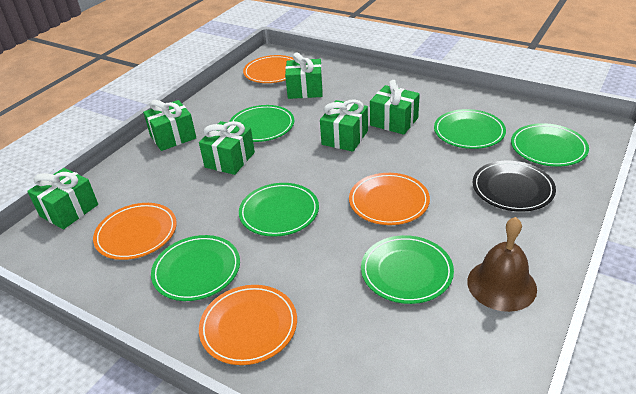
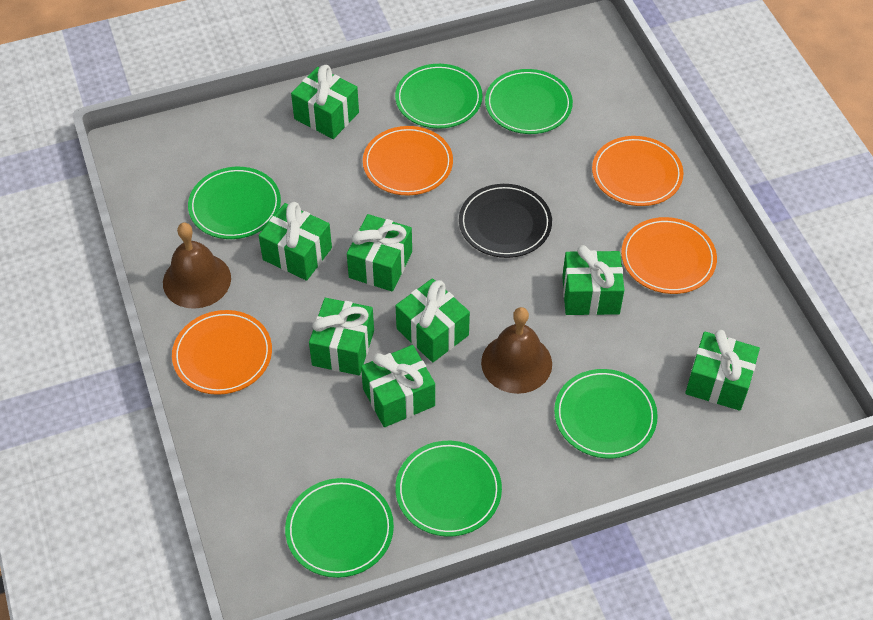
brown bell: [467,217,537,312] = 1 -> [163,223,231,309] [481,307,552,394] = 2
green gift: [27,168,98,229] [143,100,196,151] [199,121,255,175] [285,53,323,99] [320,99,368,152] [370,80,420,135] = 6 -> [259,202,332,281] [291,65,359,139] [309,298,374,375] [347,214,412,291] [361,345,435,427] [396,278,470,362] [562,245,624,315] [685,330,760,411] = 8

